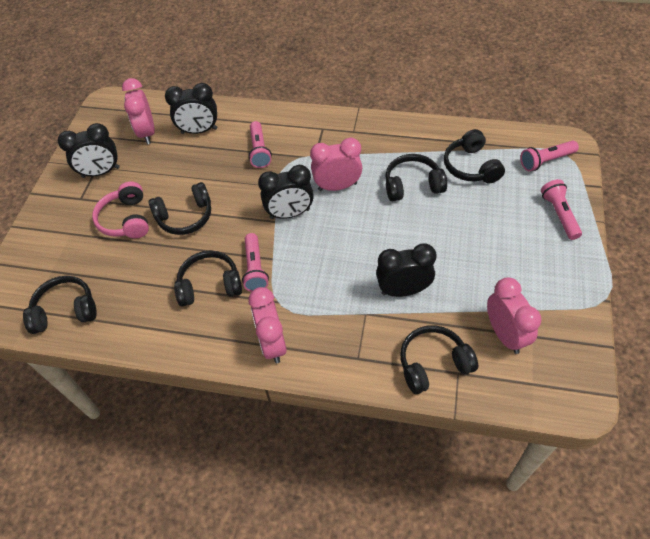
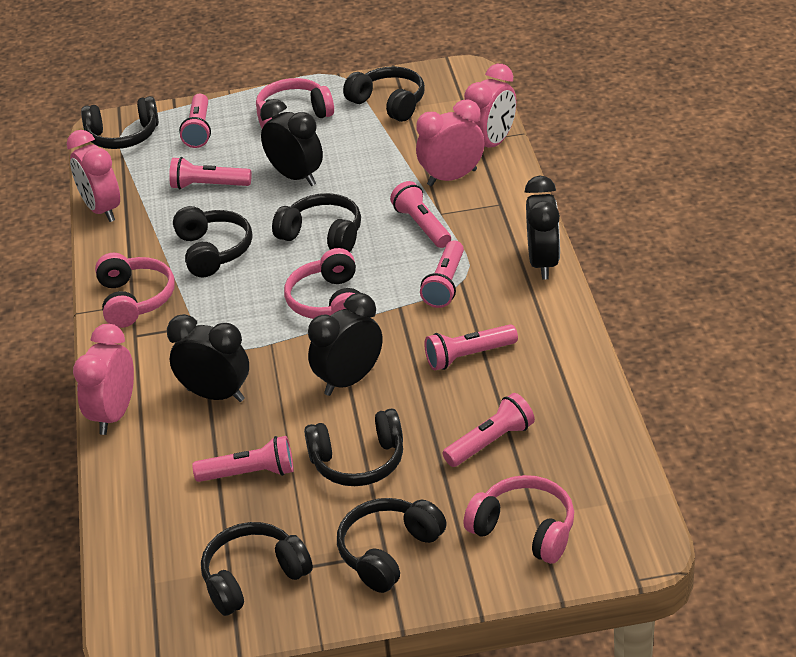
black headphones: [23,276,97,334] [149,182,211,235] [174,250,242,307] [385,154,447,202] [400,325,478,394] [444,129,505,183] = 6 -> [81,96,159,149] [173,206,252,277] [201,522,313,616] [272,193,361,252] [304,408,403,486] [337,498,447,593] [343,66,425,122] = 7
pink flashlight: [242,233,269,292] [249,121,272,168] [520,141,579,171] [541,179,582,240] = 4 -> [169,157,252,189] [179,94,211,148] [192,436,293,482] [390,181,451,248] [420,240,464,308] [424,324,518,370] [443,393,535,467] = 7
pink headphones: [92,182,149,238] = 1 -> [95,253,175,328] [256,78,334,128] [284,248,360,319] [464,475,574,564] = 4

